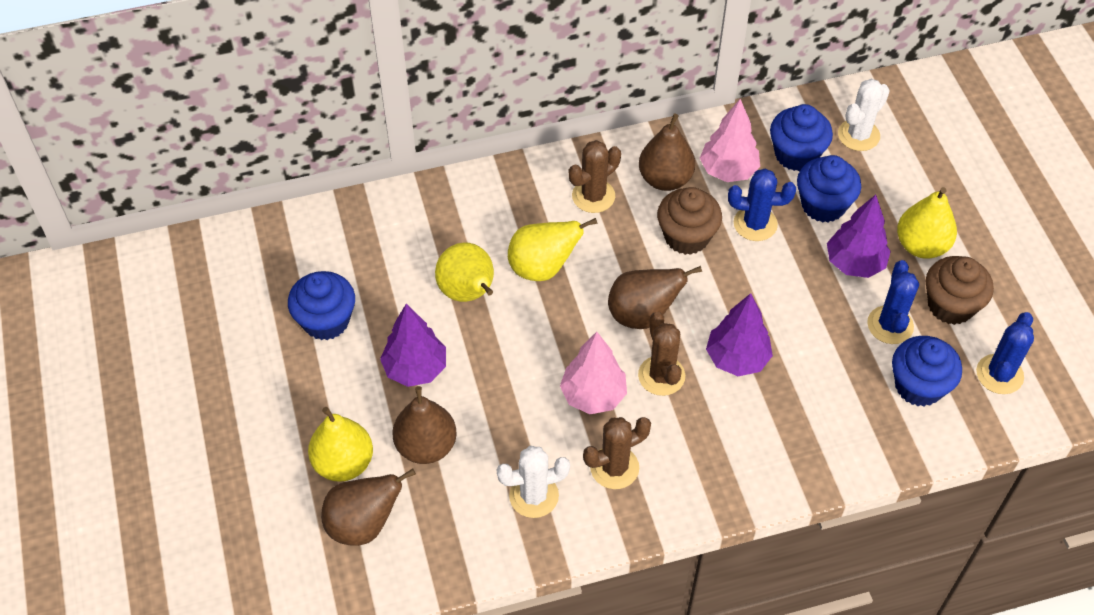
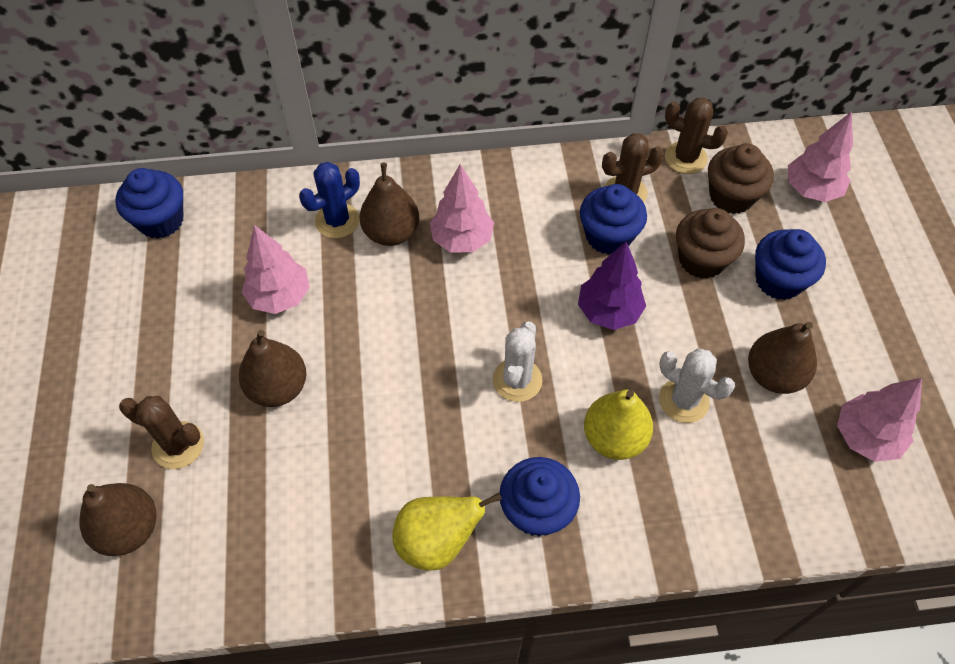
blue cactus: [728,169,796,241] [867,260,919,344] [976,312,1034,394] = 3 -> [299,162,360,238] = 1
pink tree: [560,332,627,414] [700,99,760,182] = 2 -> [242,225,310,314] [430,164,494,252] [788,111,853,202] [837,378,922,462] = 4
purple tree: [380,304,446,387] [706,293,773,376] [827,195,891,278] = 3 -> [578,242,646,330] = 1
yellow pear: [308,407,373,482] [435,243,494,302] [508,218,598,281] [897,187,957,259] = 4 -> [392,493,502,571] [584,390,653,460] = 2

